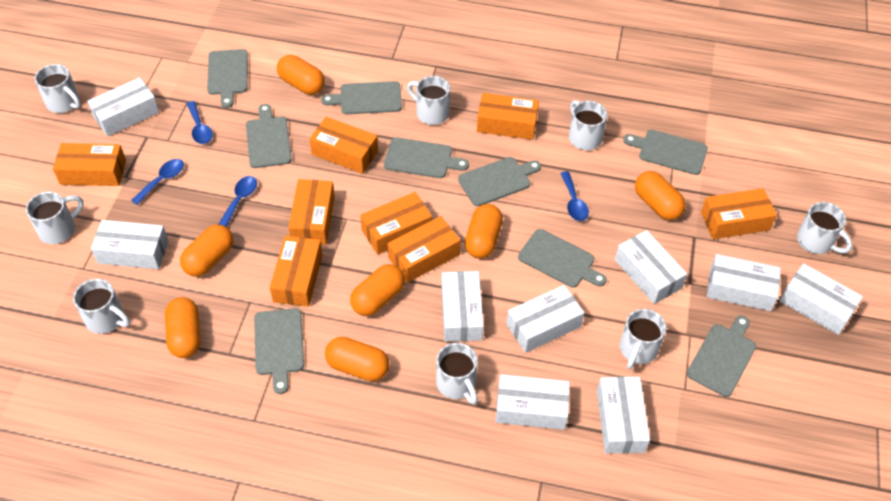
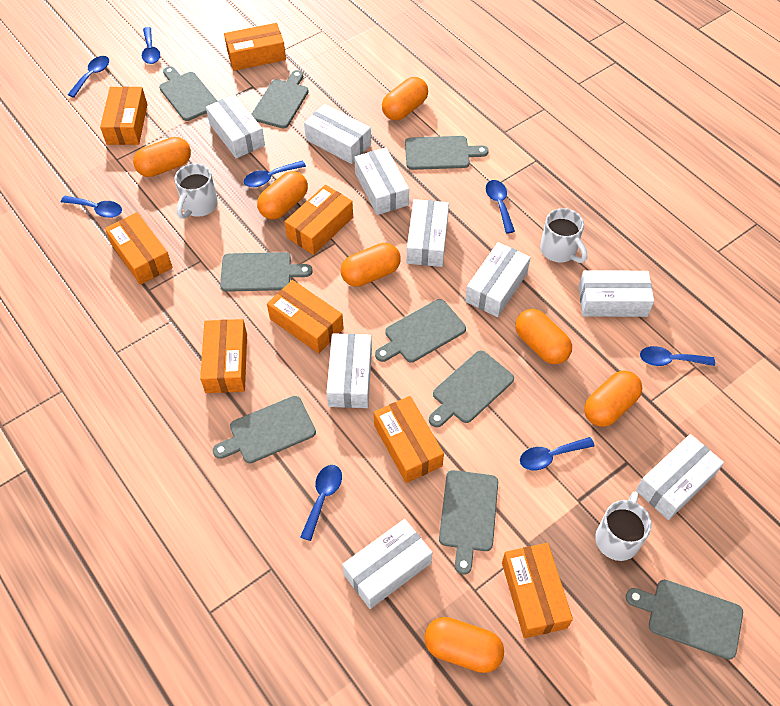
blue spoon: [131,159,184,205] [187,101,212,144] [218,176,257,227] [561,171,589,221] = 4 -> [61,196,122,218] [67,56,109,98] [142,27,160,64] [244,161,306,187] [300,465,342,541] [486,180,515,233] [520,437,595,470] [640,346,715,366] = 8
white mug: [26,191,84,244] [35,64,81,113] [73,279,130,334] [407,76,450,125] [436,343,478,405] [569,100,607,150] [620,309,666,369] [797,202,852,254] = 8 -> [175,164,218,219] [540,208,587,263] [595,492,652,561] = 3

